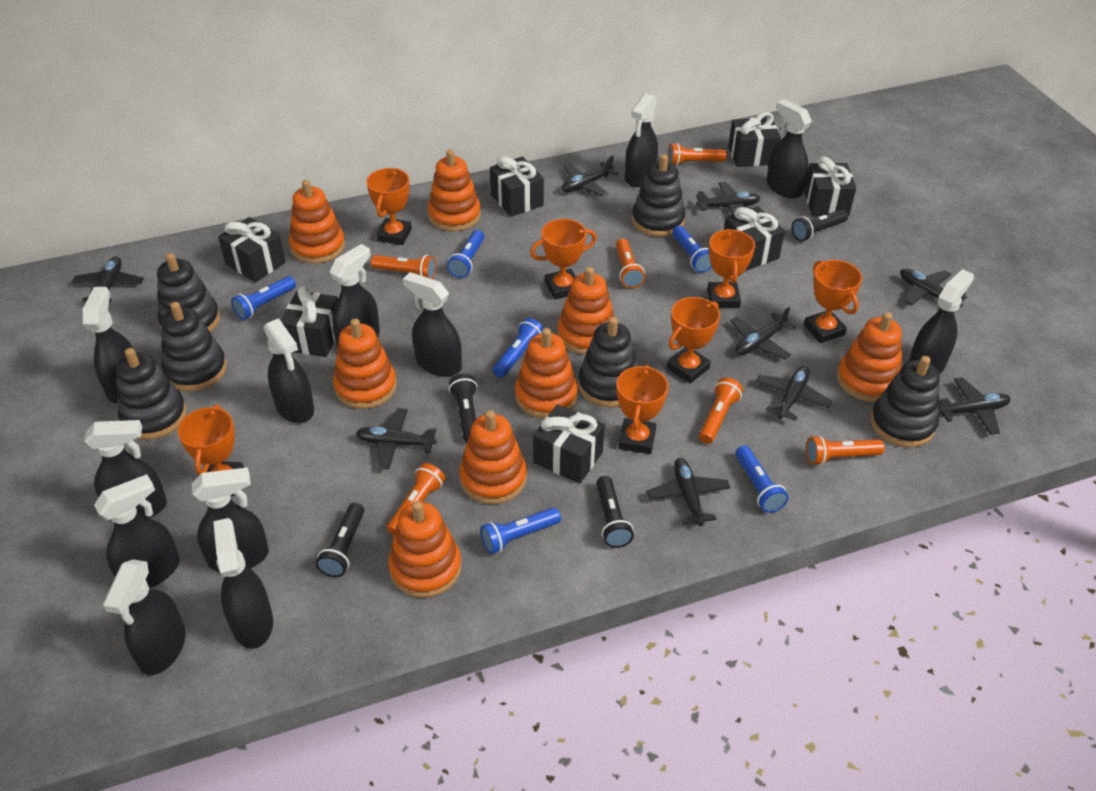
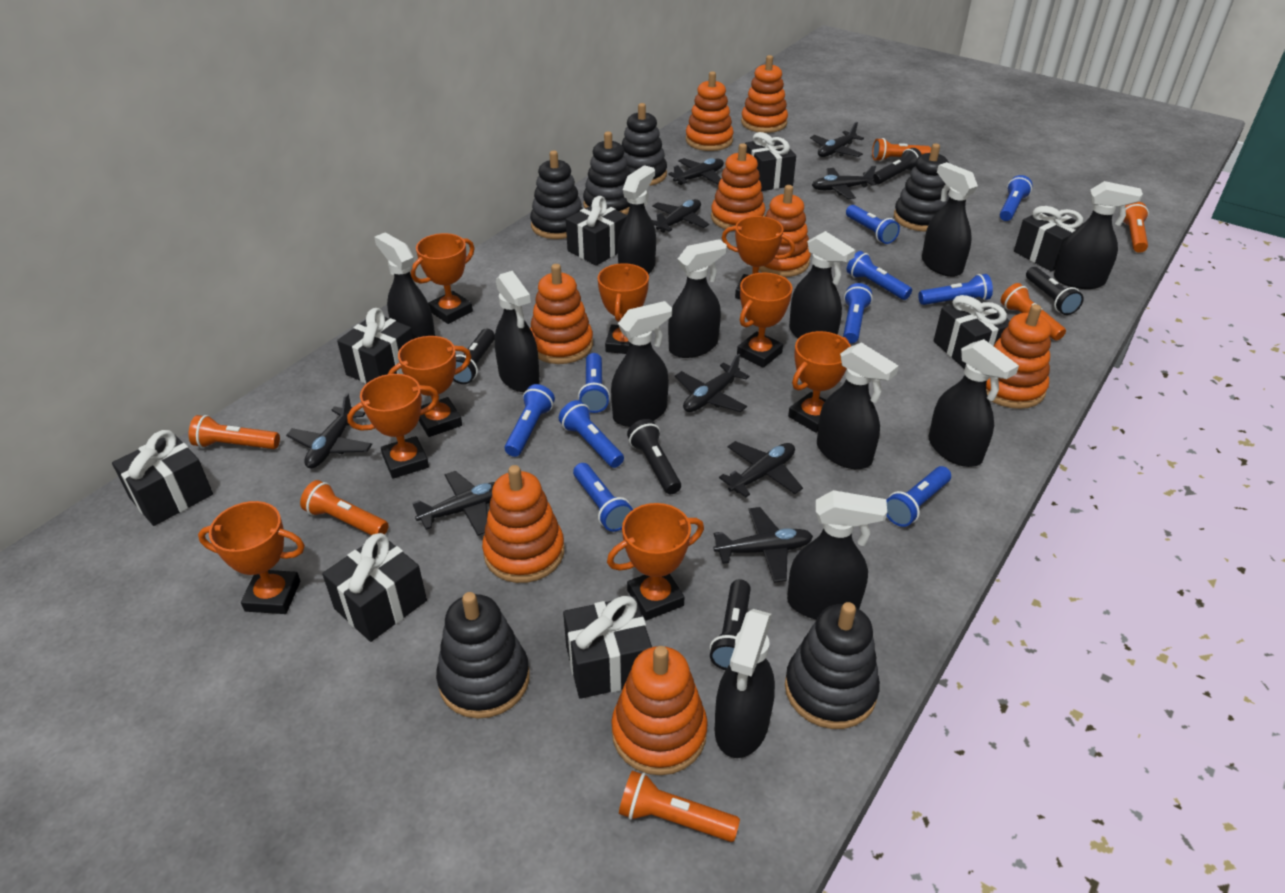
black flashlight: [316,503,364,577] [449,374,477,442] [596,476,634,548] [792,209,848,241] = 4 -> [453,329,495,384] [627,419,681,494] [710,579,751,670] [873,148,922,185] [1026,267,1084,315] = 5
black gift: [218,217,286,283] [280,286,338,357] [490,156,544,217] [533,404,604,484] [724,206,785,270] [728,112,781,167] [804,156,856,216] = 7 -> [112,430,213,526] [322,533,427,642] [337,308,413,384] [563,596,652,699] [566,196,627,266] [745,132,796,191] [934,295,1010,369] [1014,206,1083,272] = 8
blue flashlight: [231,276,296,320] [447,230,484,278] [480,507,561,554] [493,318,544,377] [672,226,712,273] [735,445,789,513] = 6 -> [505,384,555,457] [559,400,624,468] [573,463,633,532] [578,353,610,413] [843,283,873,343] [846,205,900,244] [847,251,912,300] [886,466,951,527] [918,274,993,305] [1000,175,1033,221] = 10
orange trophy: [178,405,244,496] [366,168,412,245] [530,219,597,299] [616,365,669,454] [667,297,720,384] [707,229,755,308] [804,260,862,343] = 7 -> [198,501,305,614] [347,374,439,479] [388,336,472,437] [411,233,475,324] [598,263,649,354] [607,503,704,621] [722,216,795,299] [737,273,792,368] [788,331,851,433] = 9

